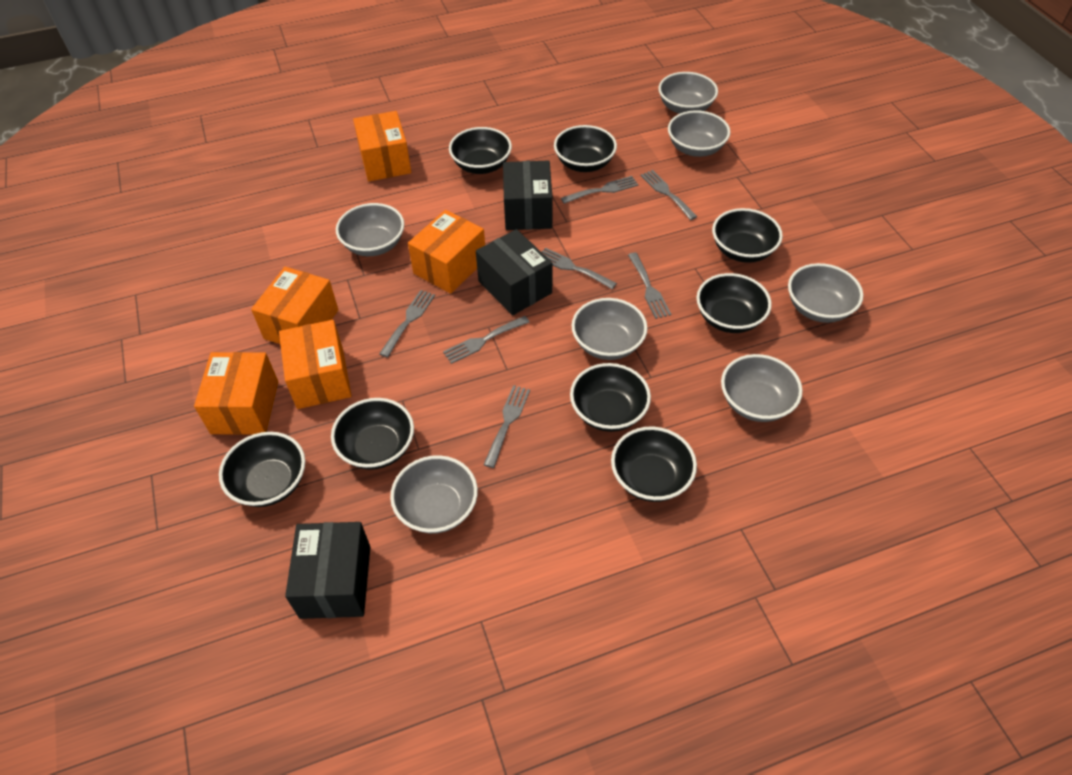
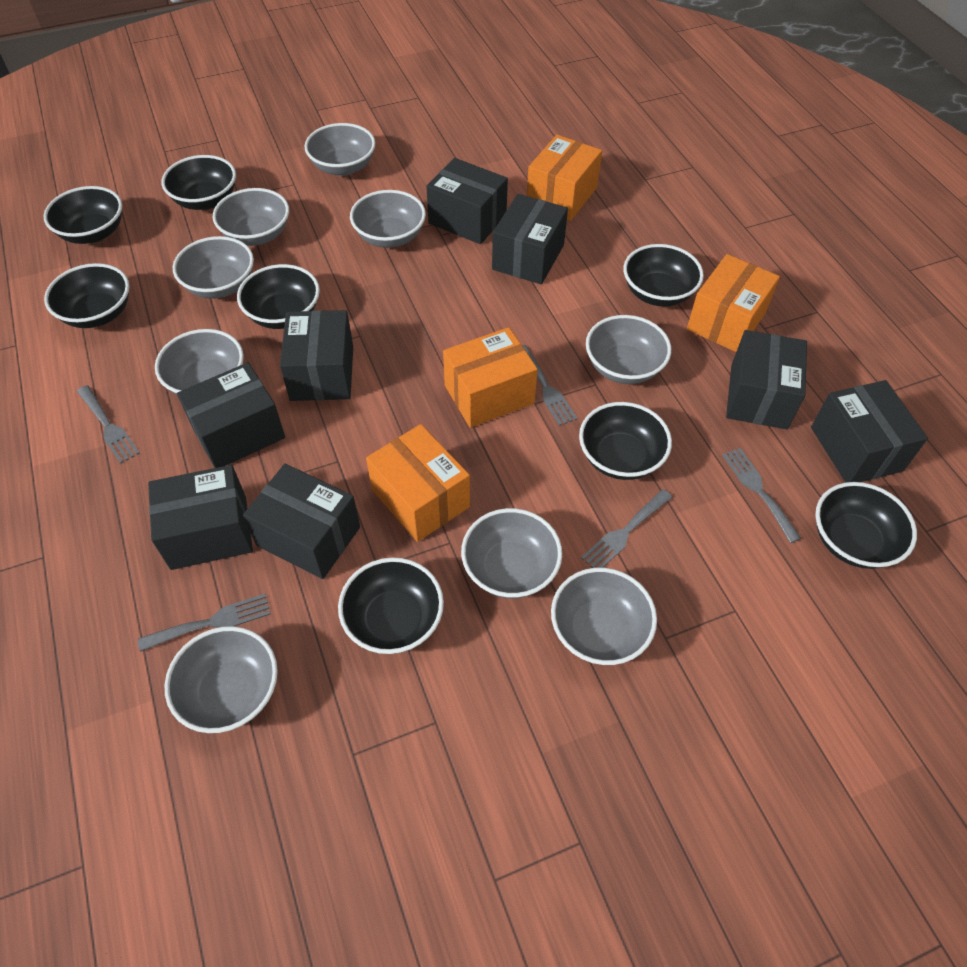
black box: [285,522,370,619] [476,229,552,315] [503,161,552,230] = 3 -> [148,465,253,570] [177,362,285,468] [243,464,360,579] [280,310,353,401] [426,158,508,244] [492,194,568,284] [726,330,807,430] [811,380,928,483] = 8
grey bowl: [336,203,404,256] [390,455,478,534] [572,298,648,360] [658,72,718,114] [668,110,730,157] [721,354,803,422] [788,263,863,323] = 7 -> [155,329,244,395] [165,626,278,733] [173,236,254,299] [213,188,289,246] [304,123,375,176] [350,190,426,248] [461,508,562,598] [551,568,657,665] [586,315,671,384] = 9
grey fork: [379,290,435,357] [443,316,530,364] [483,385,530,468] [542,248,617,289] [561,176,638,204] [628,253,671,319] [640,170,697,220] = 7 -> [77,385,140,464] [138,594,271,652] [523,345,577,426] [581,489,672,568] [722,448,801,543] = 5
orange box: [194,352,278,435] [251,267,338,344] [279,320,352,409] [353,111,411,181] [408,210,485,294] = 5 -> [366,424,470,542] [443,327,538,428] [527,135,602,221] [687,254,780,352] = 4

